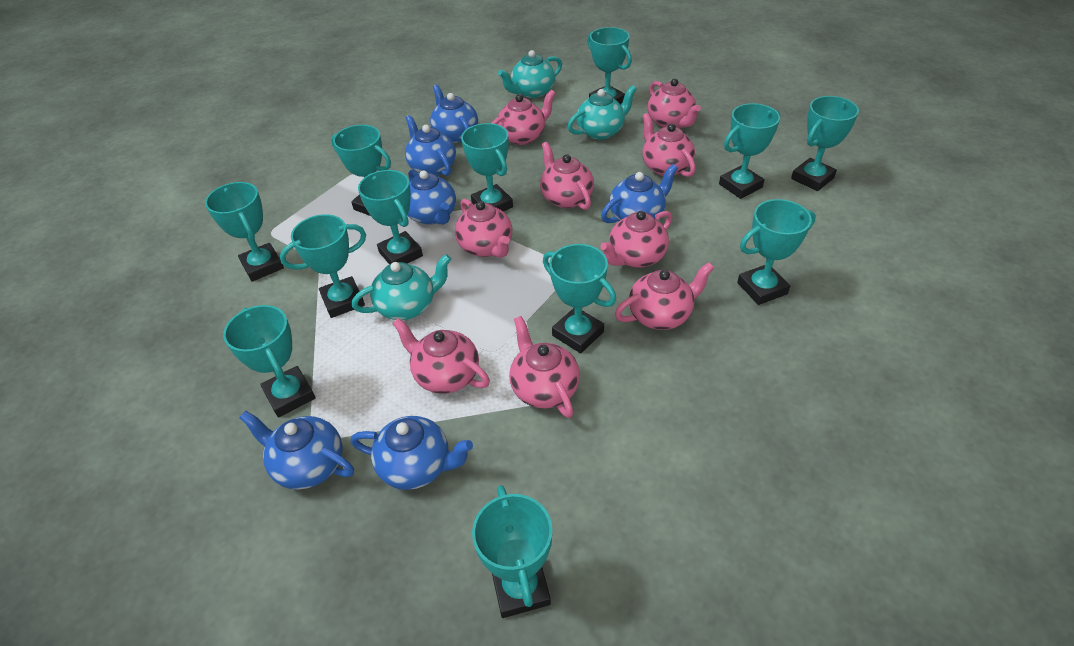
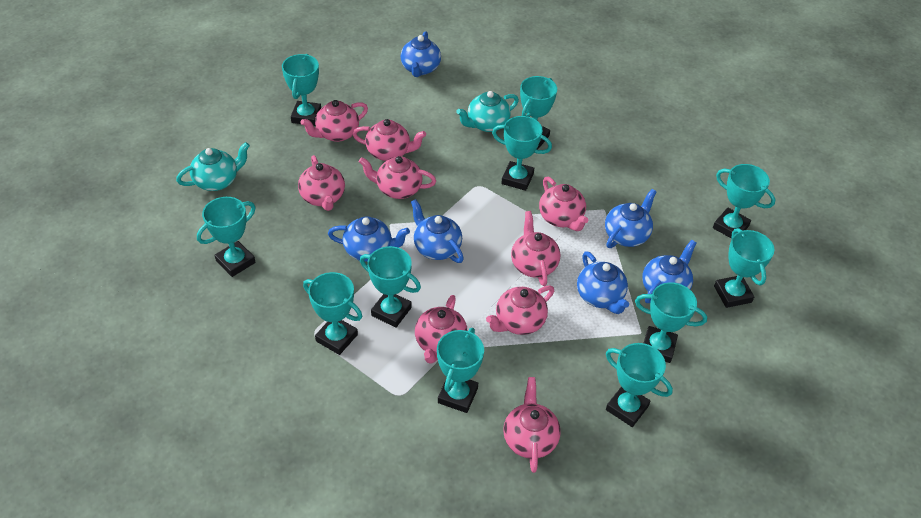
turquoise teapot: [352,254,451,320] [498,50,562,98] [567,85,637,140] = 3 -> [176,142,250,191] [456,91,519,132] = 2
turquoise trophy: [205,182,284,282] [223,305,316,418] [280,214,366,318] [331,125,391,216] [358,170,423,265] [461,123,513,211] [472,485,552,618] [543,244,616,353] [587,27,632,105] [719,103,780,199] [737,199,816,305] [791,96,859,191] = 12 -> [197,197,256,277] [282,54,321,126] [303,272,362,355] [360,246,421,328] [437,328,484,413] [492,116,552,191] [520,76,557,150] [606,343,673,427] [635,282,707,363] [713,164,776,238] [714,228,774,308] = 11

